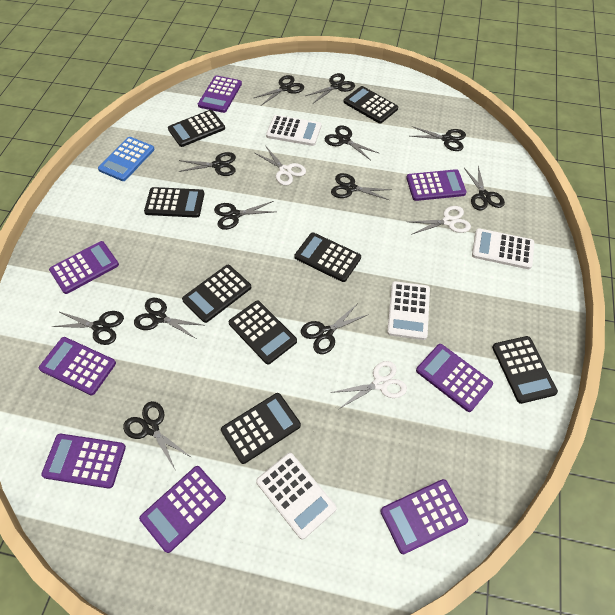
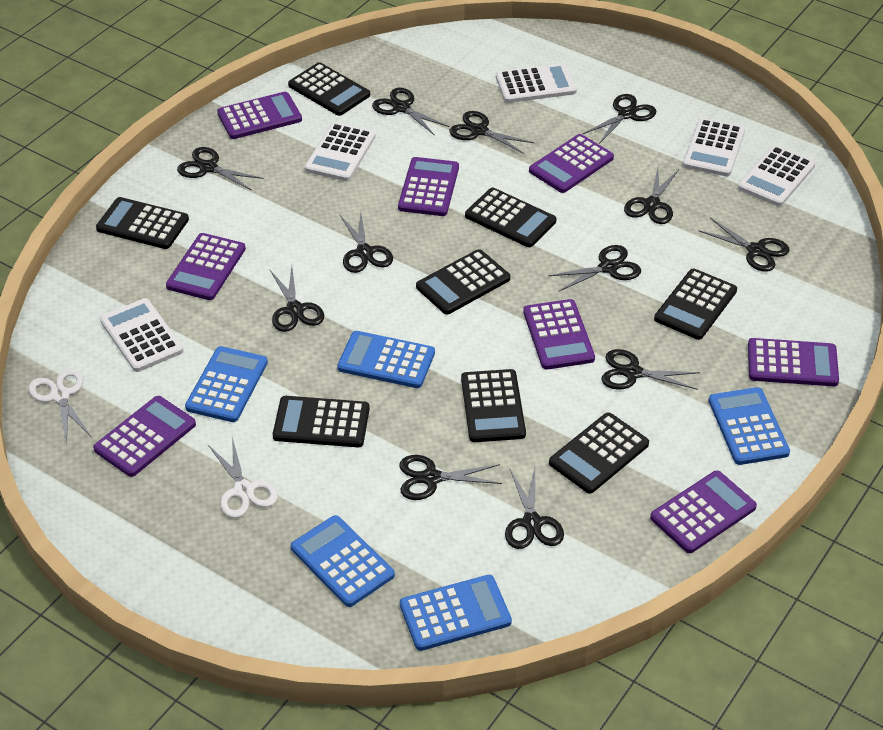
blue calculator: [98,137,155,181] = 1 -> [185,346,268,422] [291,515,395,607] [337,331,435,388] [400,575,512,651] [708,387,790,465] = 5
white calculator: [256,453,336,539] [266,115,321,146] [387,281,430,340] [472,228,534,269] = 4 -> [100,298,183,372] [305,122,376,181] [496,63,577,103] [683,118,745,176] [738,145,815,206] = 5
white scissors: [255,147,306,186] [331,361,407,409] [409,206,471,235] = 3 -> [28,369,91,444] [208,438,278,518] = 2

